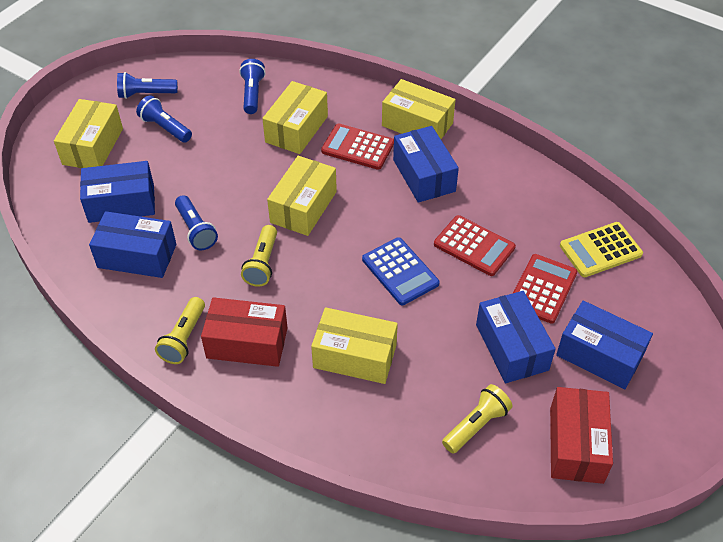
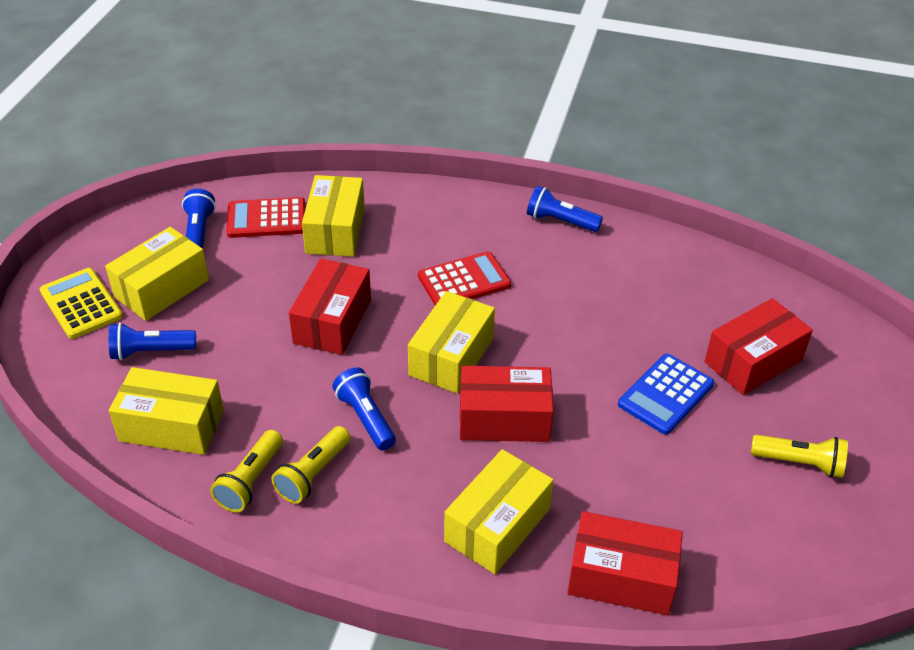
blue box: [80,161,155,223] [89,211,176,278] [393,126,459,203] [476,291,556,383] [556,300,653,389] = 5 -> none = 0
red box: [201,297,288,367] [550,387,613,484] = 2 -> [289,259,371,355] [460,366,553,442] [567,511,683,615] [704,298,813,395] = 4
red calculator: [321,123,394,170] [434,215,516,276] [513,254,577,324] = 3 -> [226,197,305,238] [418,251,511,305] = 2

